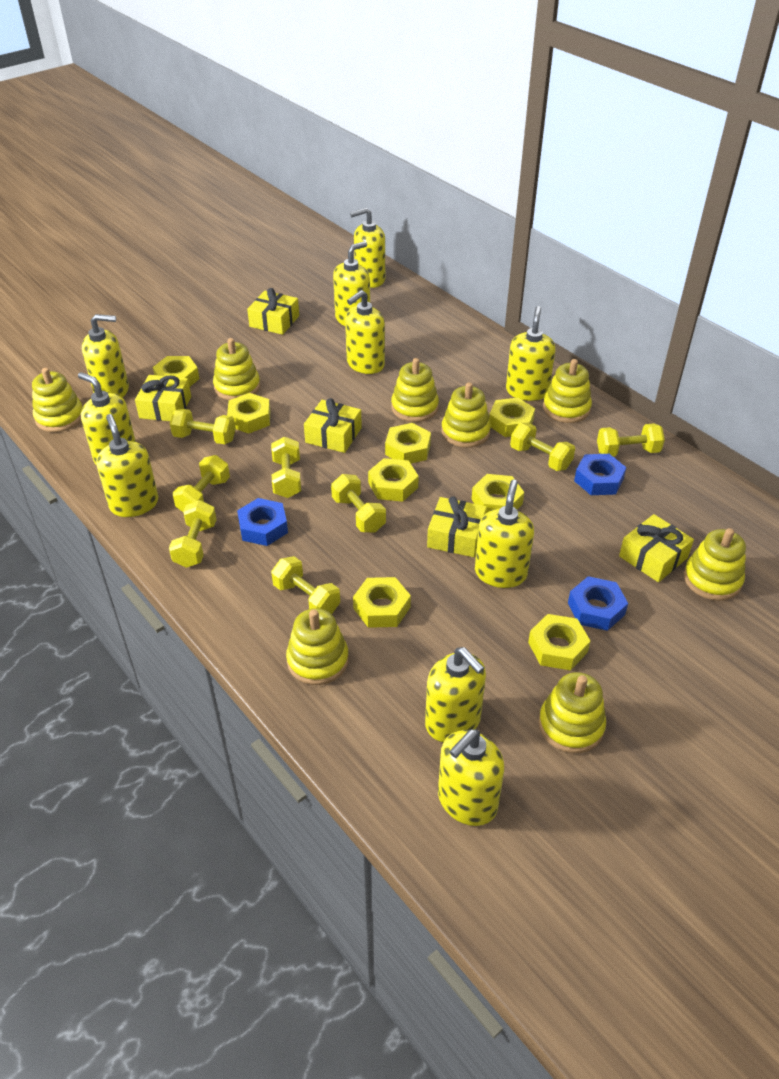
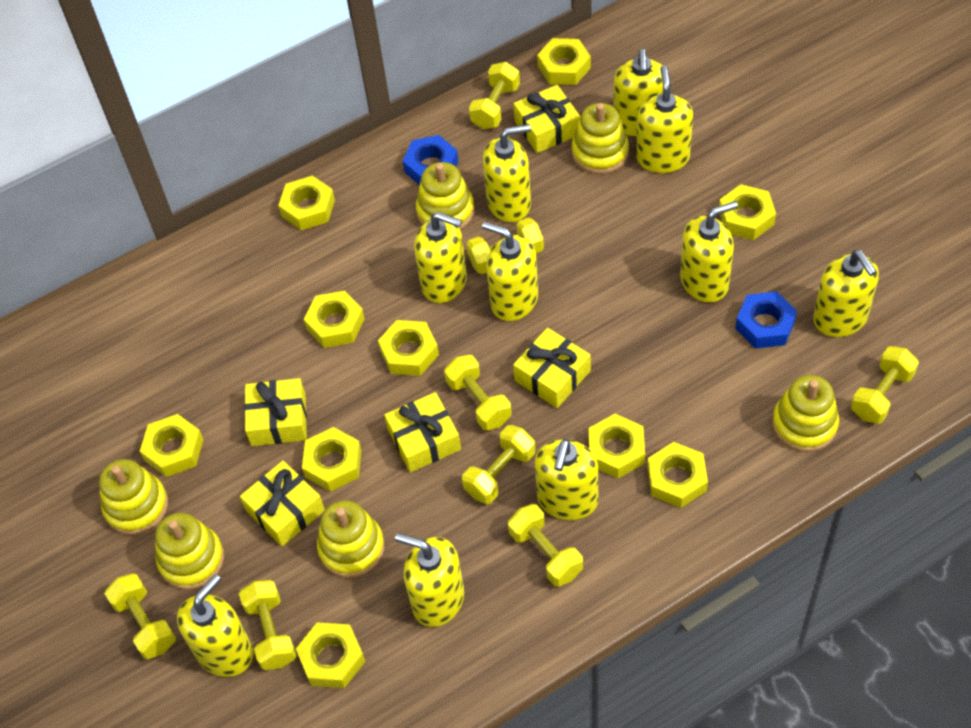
blue nut: [237,498,288,546] [568,576,628,631] [574,454,626,495] = 3 -> [403,135,458,185] [735,291,797,349] = 2
yellow nut: [153,356,199,387] [227,393,270,434] [353,577,411,628] [368,458,419,502] [385,423,431,463] [472,474,524,513] [489,398,535,437] [528,614,590,671] = 8 -> [140,414,204,477] [278,176,335,230] [296,622,365,688] [302,427,362,492] [304,291,365,348] [378,320,439,376] [537,38,591,85] [588,414,645,478] [647,442,708,508] [719,184,776,240] = 10
yellow stacking toy: [32,368,83,432] [213,338,260,400] [286,608,349,685] [391,358,439,422] [441,382,491,448] [538,672,606,753] [543,359,592,423] [684,528,746,601] = 8 -> [99,459,168,535] [155,513,224,590] [317,500,384,578] [416,162,474,230] [572,103,629,174] [772,375,839,452] = 6

